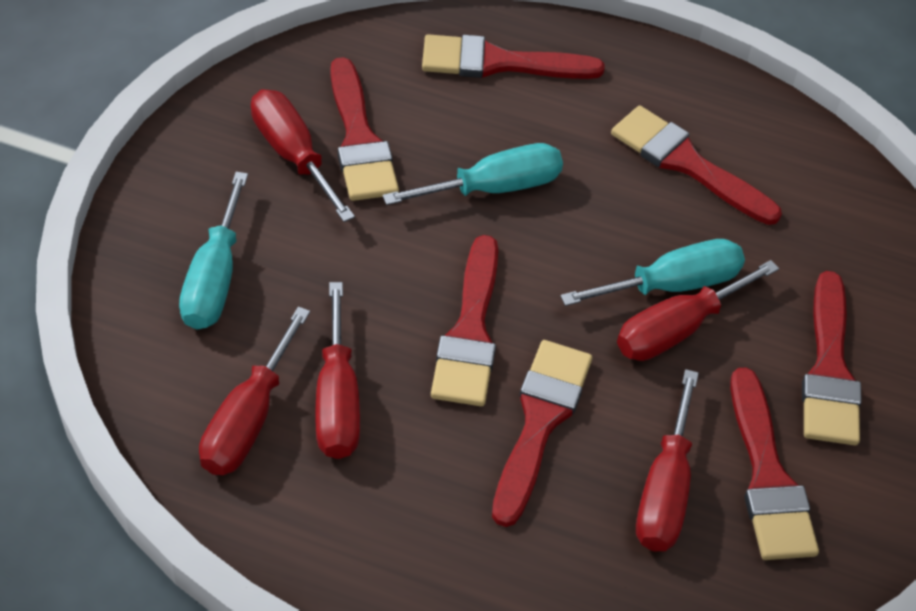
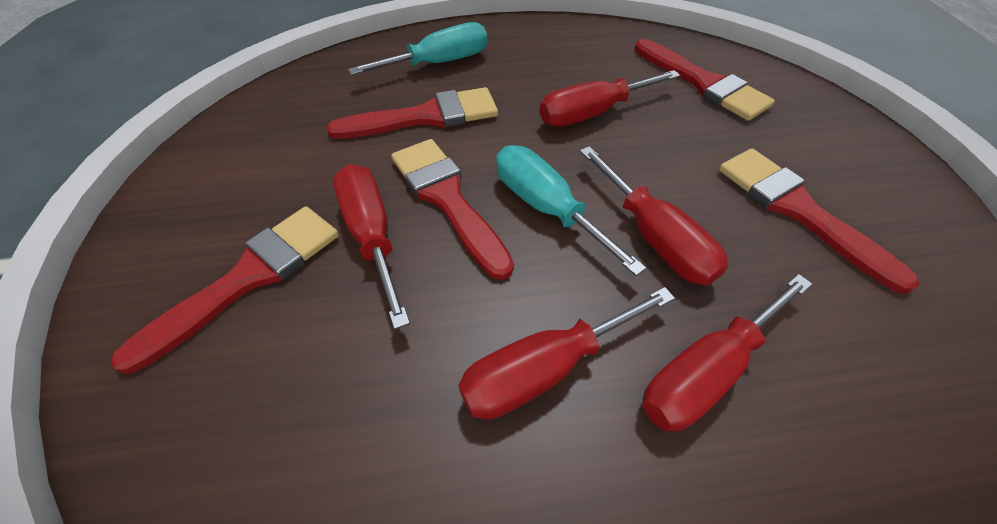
red brush: [330,57,399,201] [422,34,605,79] [431,235,498,406] [492,340,592,527] [611,105,782,225] [730,367,819,560] [802,271,862,445] = 7 -> [110,206,339,373] [327,87,498,139] [391,139,514,280] [635,39,775,121] [719,148,919,294] = 5
turquoise screwdriver: [179,172,248,330] [382,143,563,205] [560,239,745,306] = 3 -> [348,22,487,75] [496,145,646,276] = 2

